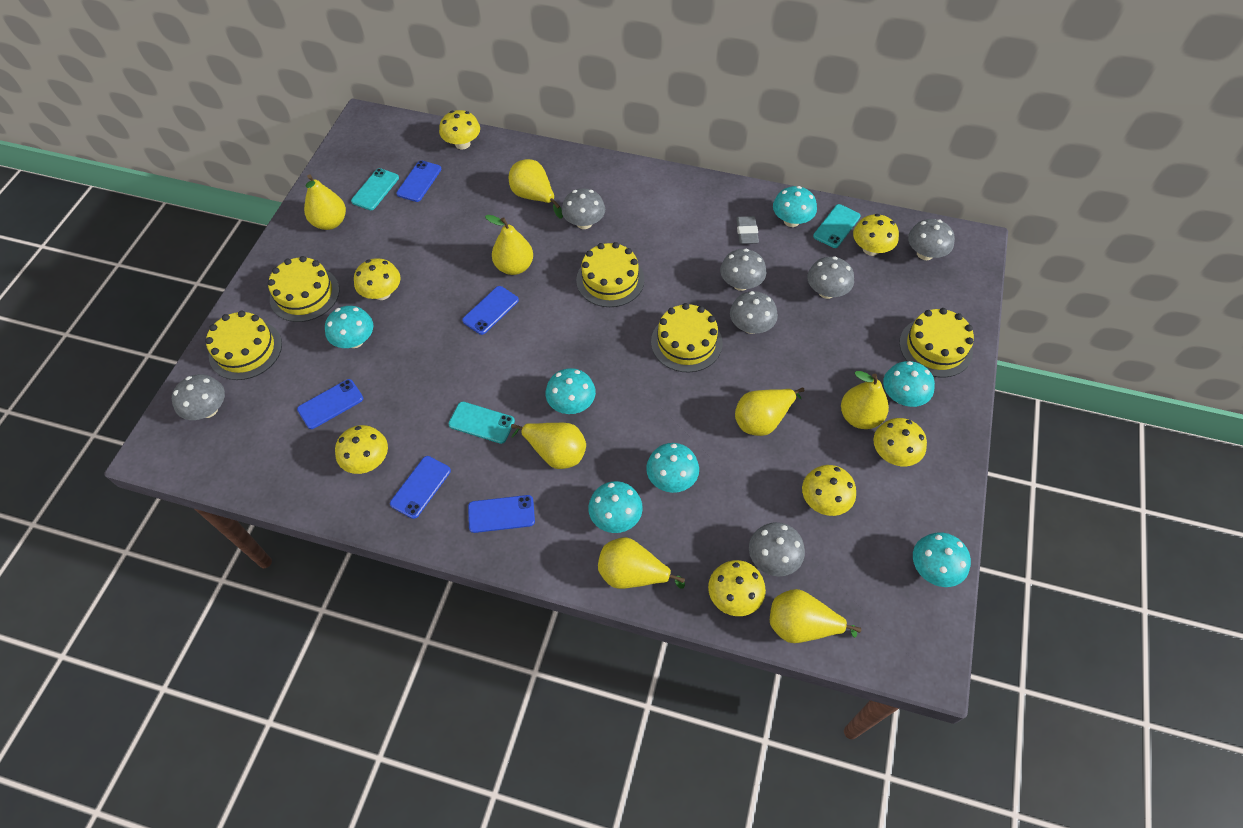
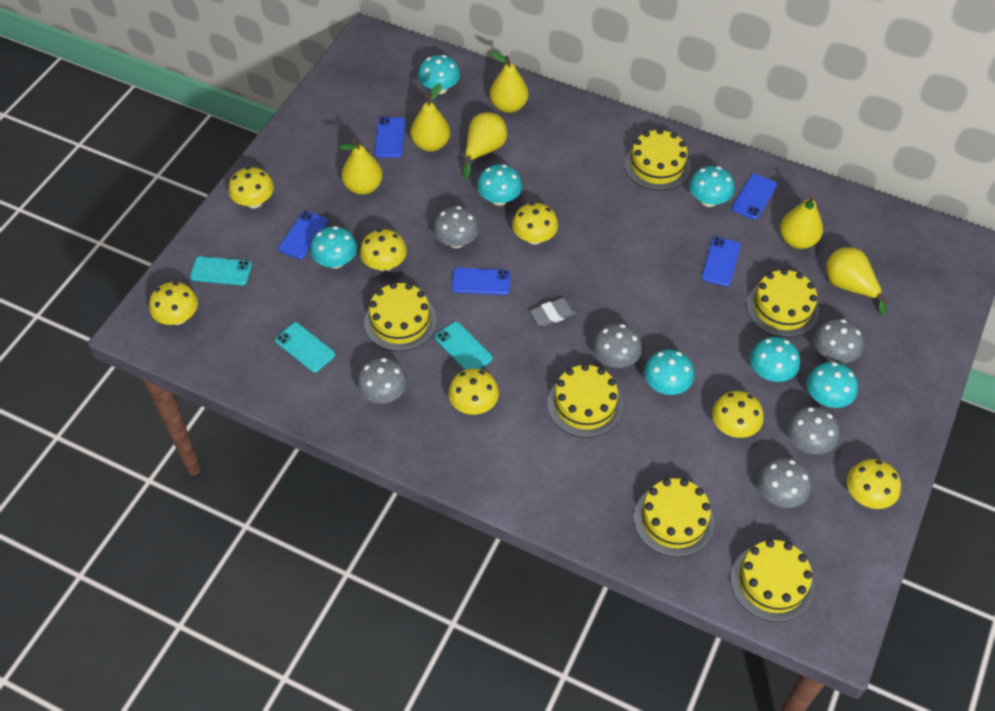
grey mushroom: [172,374,225,420] [562,188,605,229] [720,249,766,291] [730,291,778,334] [749,522,805,576] [807,256,854,299] [908,219,955,260] = 7 -> [357,358,407,403] [433,206,479,248] [593,323,642,368] [758,458,812,508] [787,407,840,454] [814,319,864,363] = 6
yellow cake: [205,311,282,380] [268,256,339,322] [576,242,644,307] [651,303,722,373] [899,308,974,377] = 5 -> [364,282,437,351] [547,364,623,438] [625,128,691,191] [634,478,714,557] [731,539,814,622] [747,269,819,338] = 6
yellow pear: [304,174,346,230] [485,215,533,275] [509,159,563,219] [511,423,586,469] [598,537,685,589] [735,387,805,436] [770,589,861,643] [841,371,889,429] = 8 -> [339,139,383,195] [410,84,450,152] [463,112,507,179] [490,51,528,113] [780,195,823,249] [826,248,888,315] = 6

